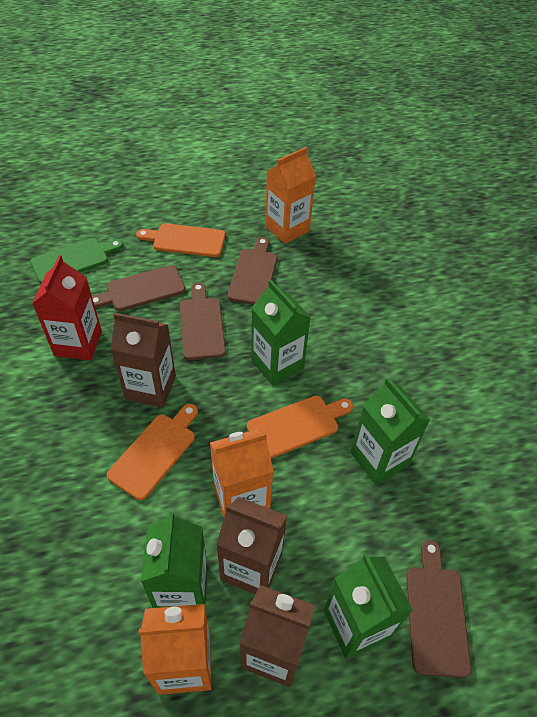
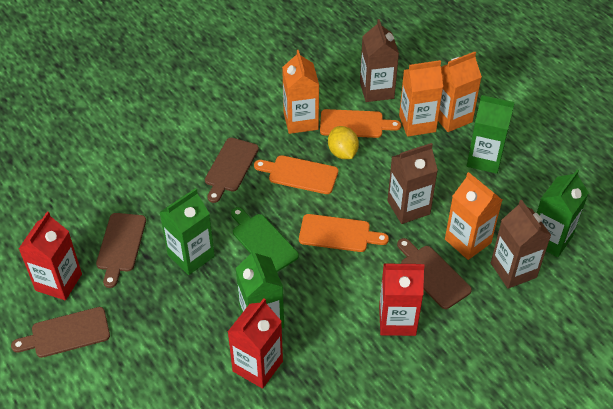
orange carton: [139,604,212,695] [210,429,274,517] [265,147,316,244] = 3 -> [282,50,319,134] [399,60,443,137] [438,52,482,132] [445,172,502,260] = 4
red carton: [32,255,102,360] = 1 -> [19,211,82,300] [228,298,283,389] [379,264,425,336] = 3
yellow lemon: none = 0 -> [328,126,359,159] = 1

